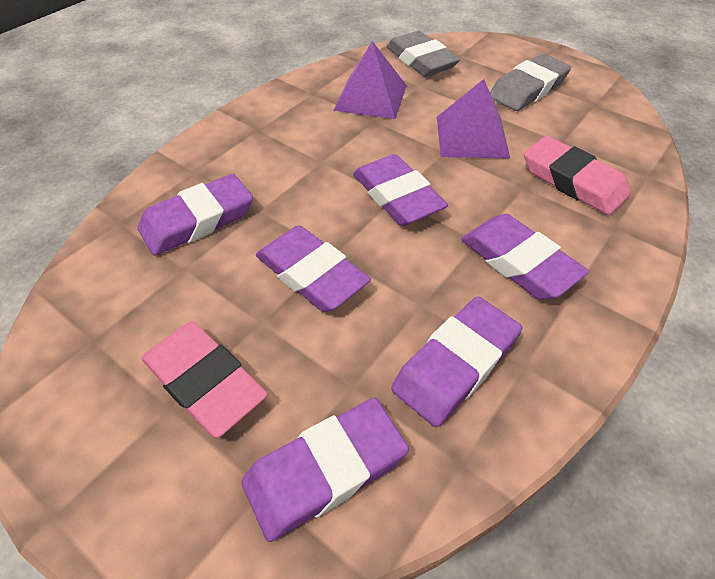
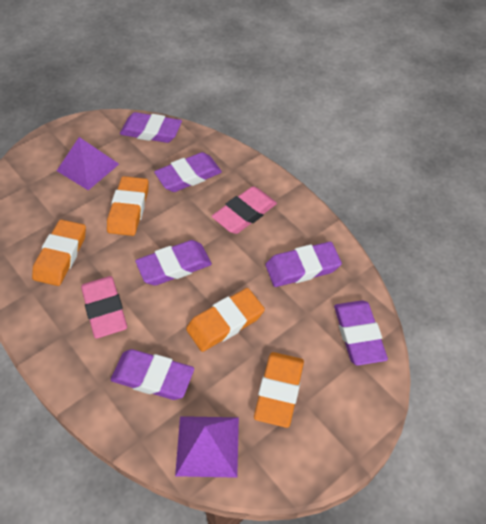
grey eraser: [386,31,460,77] [490,54,571,111] = 2 -> none = 0
orange eraser: none = 0 -> [32,219,86,286] [107,176,149,236] [186,288,265,352] [254,352,304,428] = 4

